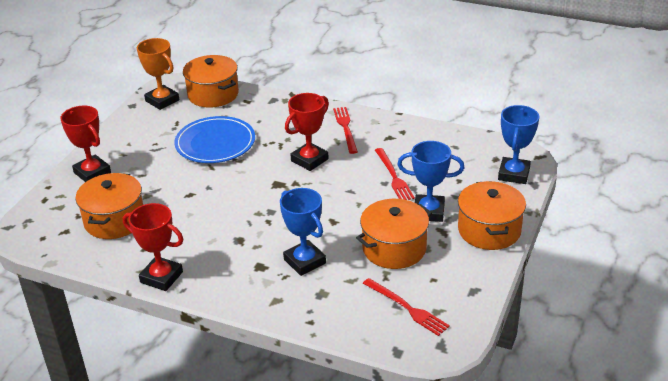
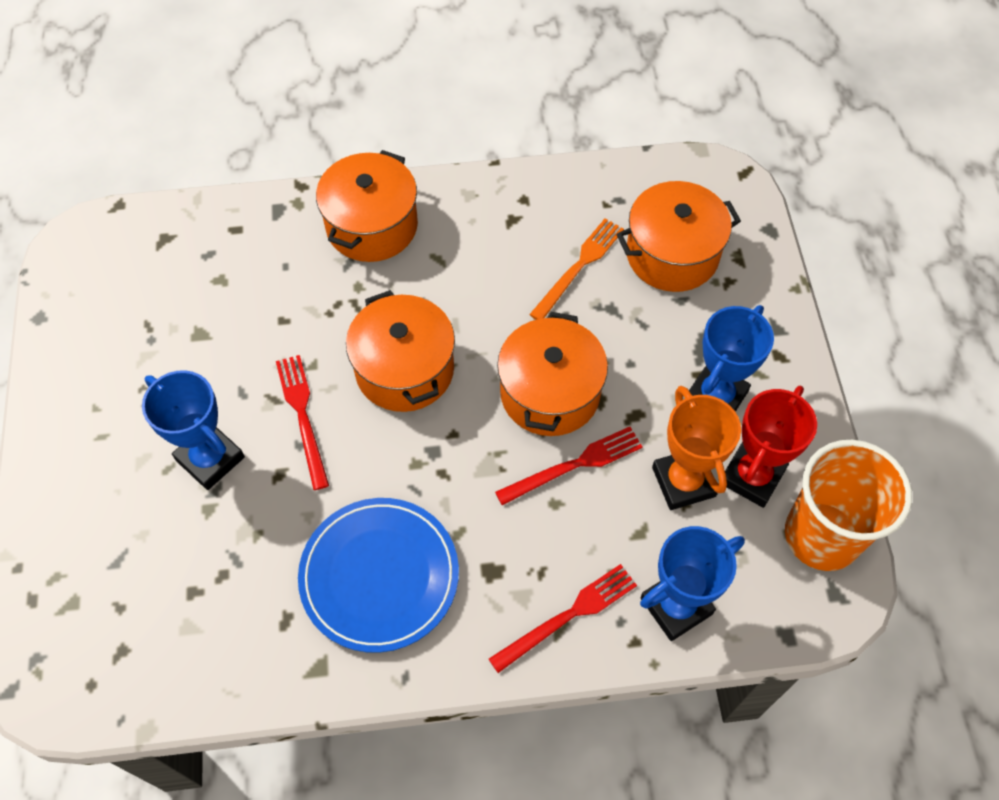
orange cup: none = 0 -> [785,440,912,571] = 1
orange fork: none = 0 -> [529,218,624,320] = 1
red trophy: [60,106,111,182] [123,203,183,291] [285,93,329,171] = 3 -> [725,386,817,508] = 1

